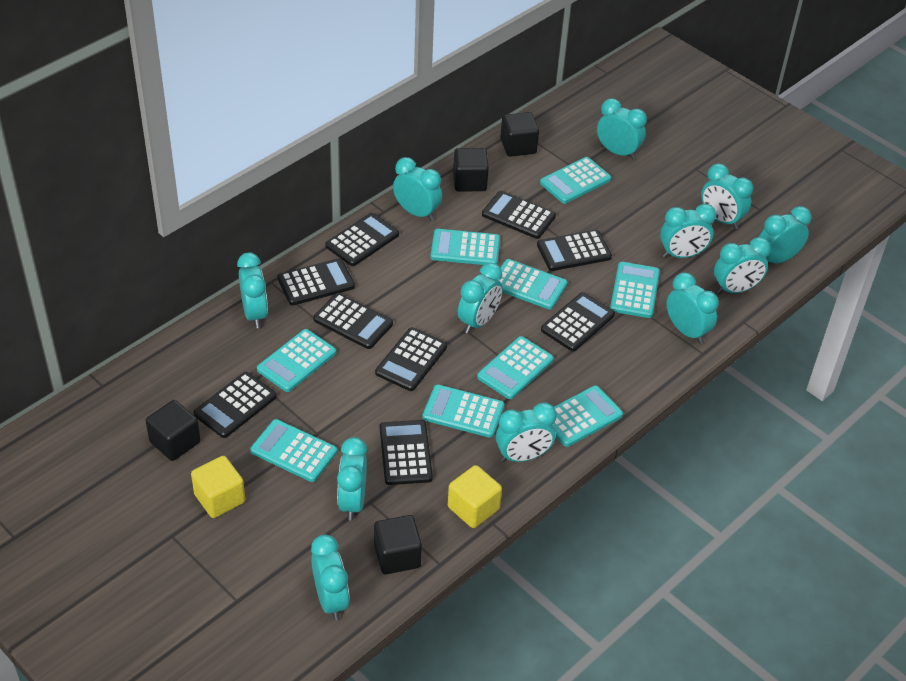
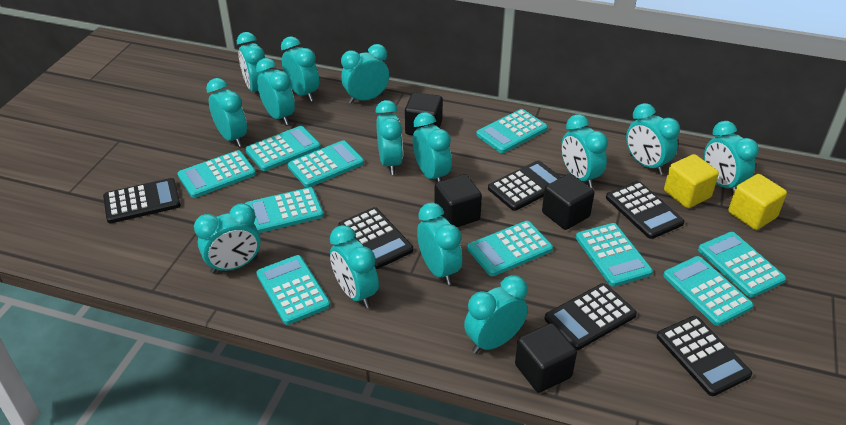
black calculator: [194,372,277,438] [278,258,355,305] [313,293,393,349] [325,213,399,266] [375,327,447,391] [380,420,433,485] [482,191,556,239] [537,230,612,271] [541,292,615,351] = 9 -> [103,178,181,223] [338,207,413,269] [488,161,561,211] [544,283,637,350] [606,181,685,239] [657,316,752,396] = 6
turquoise calculator: [250,419,337,482] [257,329,336,392] [422,384,504,438] [431,229,500,265] [477,336,554,399] [499,259,567,310] [540,157,611,204] [553,386,623,447] [610,262,660,318] = 9 -> [178,150,256,198] [245,126,321,171] [245,187,324,233] [256,255,330,325] [287,140,364,188] [468,221,553,276] [476,109,548,153] [576,223,653,287] [663,256,753,326] [698,232,786,298] = 10
turquoise clock: [237,253,268,328] [311,535,350,620] [337,437,367,521] [393,157,442,221] [458,263,503,334] [496,402,557,462] [597,98,647,159] [660,204,716,258] [667,272,719,344] [701,164,753,229] [714,237,771,294] [759,206,811,264] = 12 -> [194,203,261,274] [206,78,247,147] [237,32,267,97] [256,58,295,125] [281,36,319,102] [330,225,379,308] [341,44,389,104] [375,100,403,175] [413,112,452,182] [417,202,462,285] [464,275,528,354] [561,114,608,188] [626,103,680,174] [704,121,759,194] = 14

